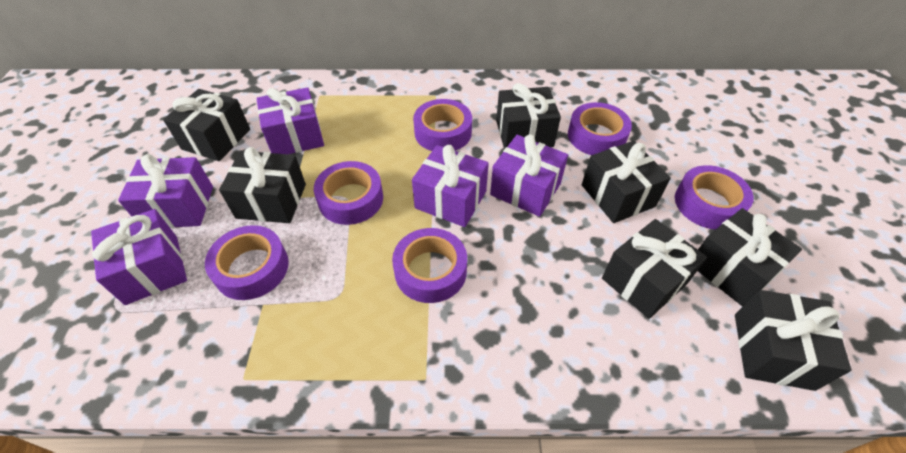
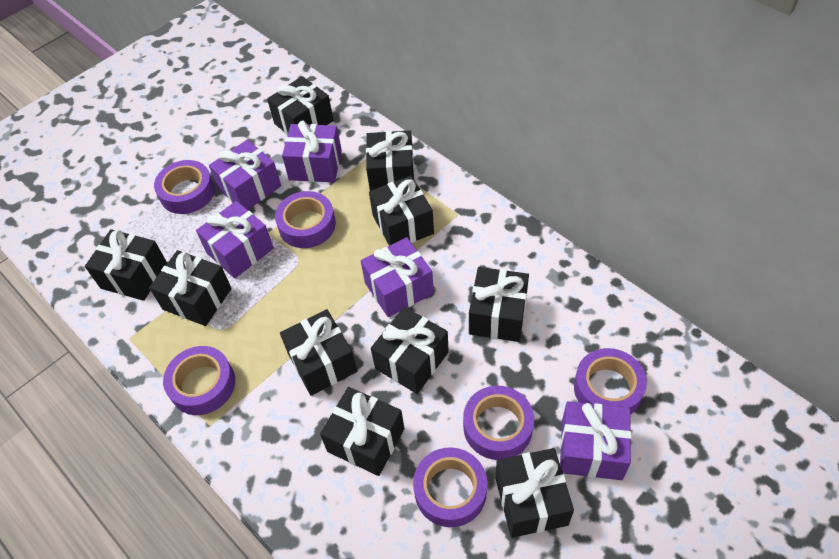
black gift: [163,89,250,161] [219,147,306,223] [496,83,561,149] [582,141,671,223] [602,219,707,319] [698,208,802,306] [735,290,852,391] = 7 -> [85,229,167,301] [149,250,232,326] [267,76,333,135] [280,309,357,396] [320,387,405,476] [366,130,414,191] [369,176,434,246] [371,307,449,394] [469,267,529,342] [495,448,574,538] = 10

